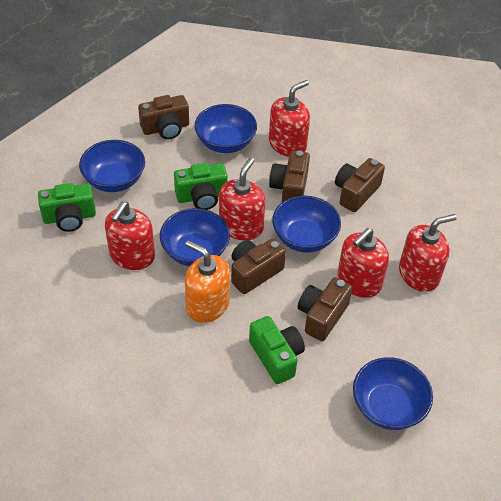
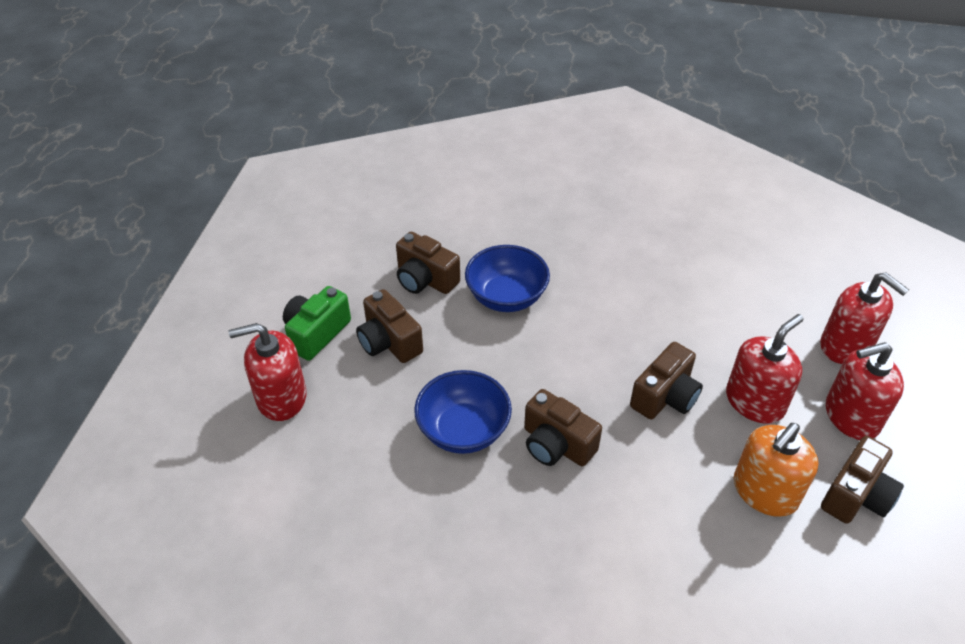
blue bowl: [79,140,145,192] [160,208,230,266] [194,104,257,153] [272,196,341,253] [353,357,433,430] = 5 -> [414,370,512,454] [465,245,550,312] = 2
green camera: [38,183,96,232] [174,163,228,210] [249,316,305,384] = 3 -> [283,286,351,361] = 1
red soap dispenser: [105,202,155,270] [219,157,265,240] [269,80,310,157] [337,228,389,298] [399,214,457,292] = 5 -> [228,323,307,421] [726,314,804,424] [820,272,909,364] [826,342,904,440] = 4

